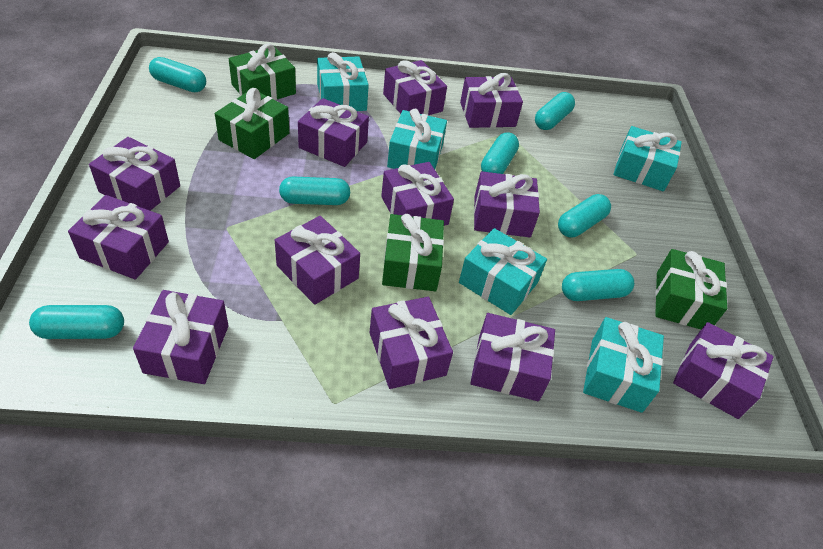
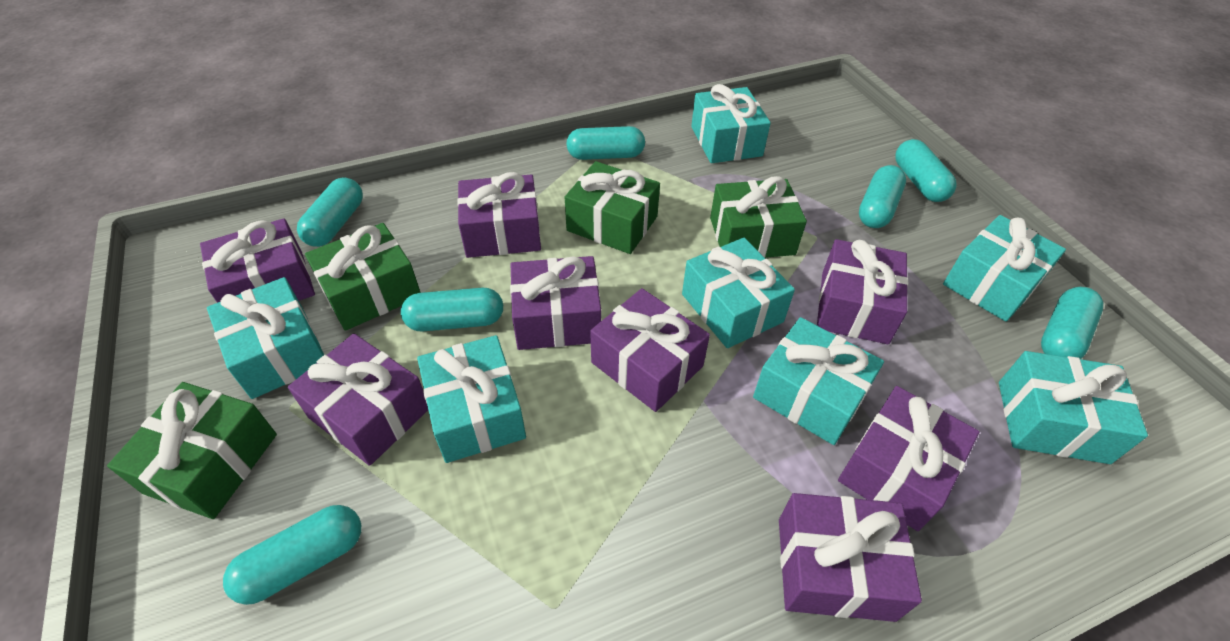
purple gift: [68,195,169,280] [89,137,180,211] [133,290,229,384] [275,216,360,305] [298,98,369,167] [369,297,453,389] [381,162,454,226] [383,60,447,115] [460,73,523,128] [471,313,555,401] [474,171,540,237] [673,322,773,419] = 12 -> [200,218,315,303] [288,333,428,466] [457,172,541,258] [510,256,601,350] [590,288,710,412] [779,493,922,622] [817,239,908,344] [838,386,979,531] = 8
turquoise gift: [317,52,369,111] [387,109,447,169] [459,228,547,315] [583,317,664,413] [613,126,682,191] = 5 -> [207,277,324,399] [417,335,526,463] [682,238,795,348] [691,84,771,163] [753,317,884,445] [943,215,1066,322] [999,351,1148,464] = 7

